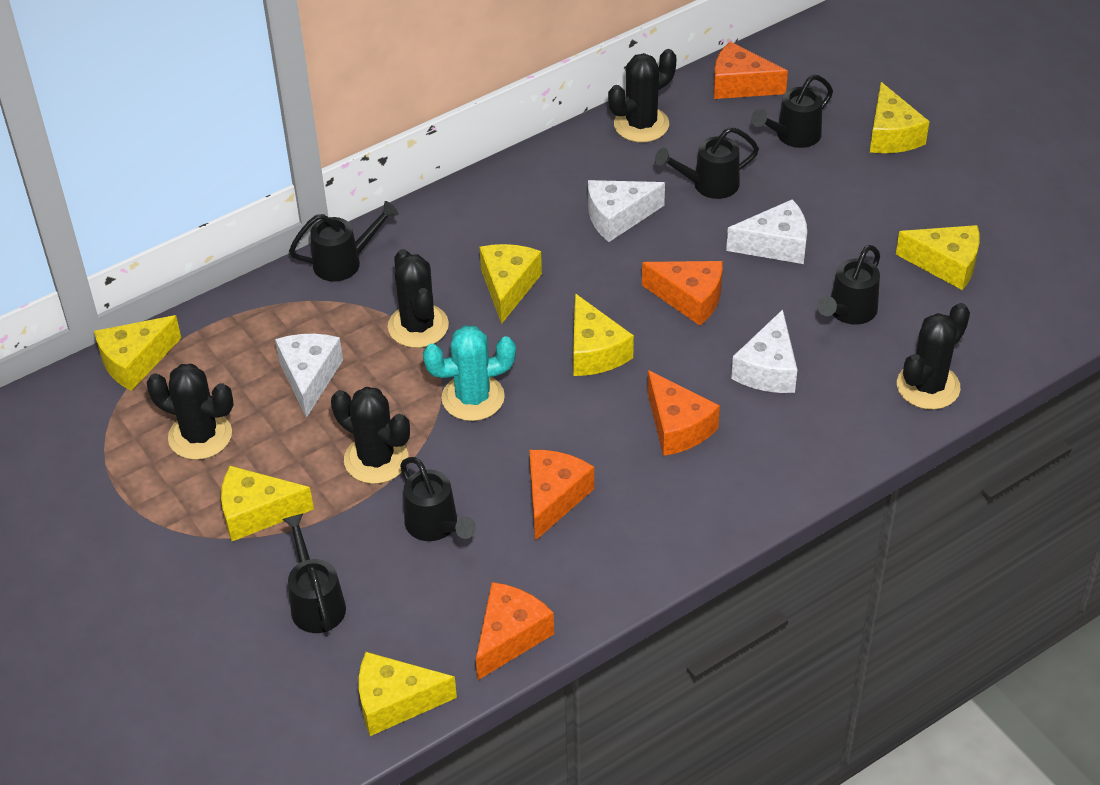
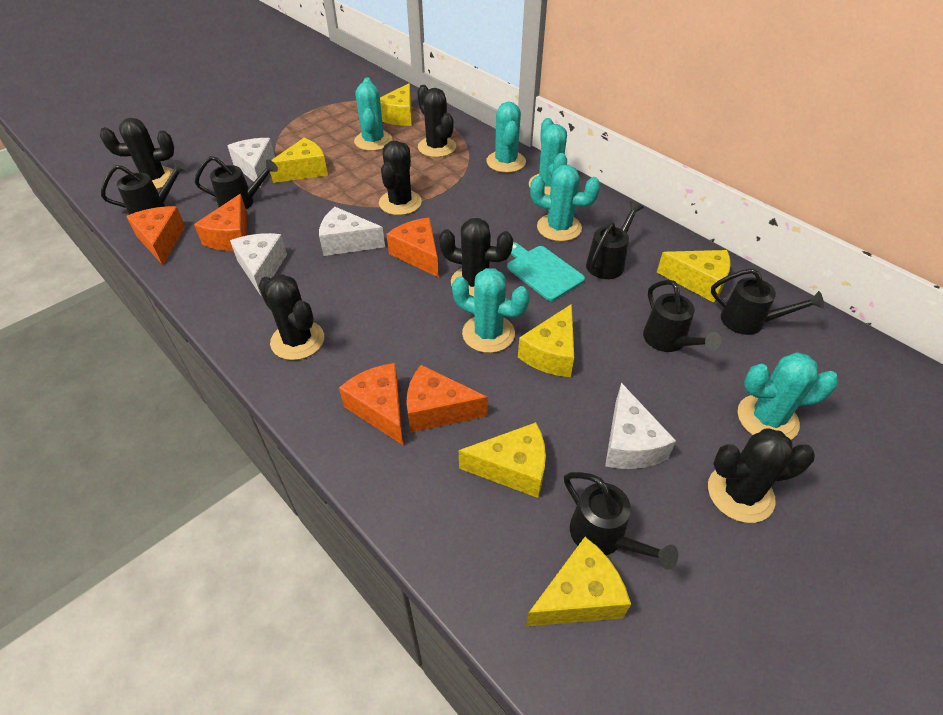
black cactus: [146,364,234,460] [331,387,410,484] [388,249,449,348] [608,49,676,142] [897,303,970,410] = 5 -> [100,118,174,189] [259,274,324,360] [379,141,422,215] [417,85,456,157] [439,218,513,297] [708,429,815,523] = 6
turquoise cactus: [423,325,516,421] = 1 -> [354,77,392,151] [452,268,530,353] [486,102,526,173] [529,118,567,195] [530,165,601,241] [738,352,839,440] = 6
turquoise cutting board: none = 0 -> [507,242,585,301] = 1
yellow cheese: [94,315,181,391] [221,466,314,541] [359,652,457,736] [479,244,542,324] [573,293,634,376] [870,82,930,153] [896,225,980,290] = 7 -> [270,138,328,183] [380,83,412,126] [459,422,546,498] [518,304,574,377] [526,537,631,626] [657,250,731,303] = 6

